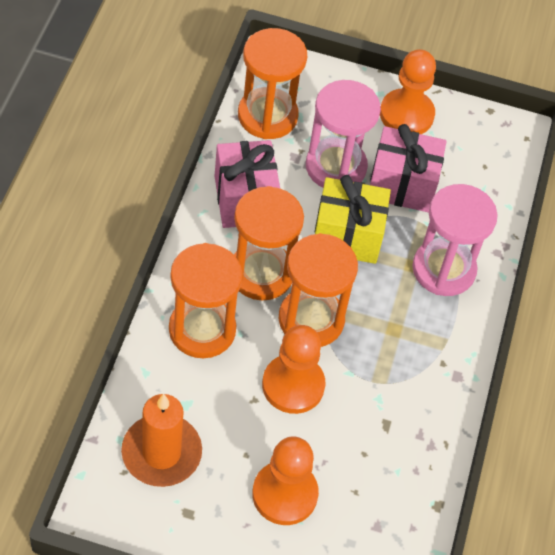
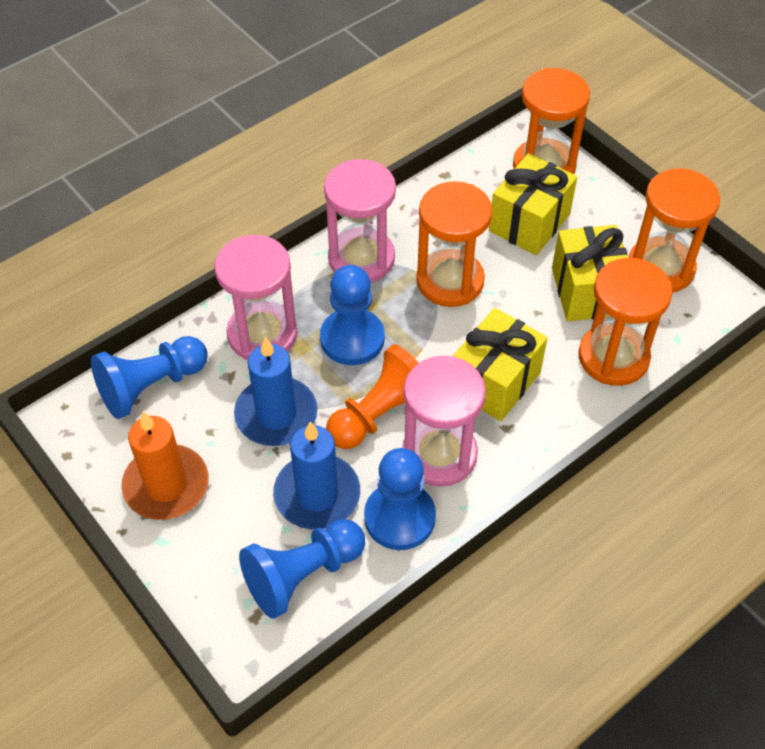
blue candle: none = 0 -> [234,337,318,446] [273,421,360,530] = 2
blue pawn: none = 0 -> [91,336,208,419] [239,519,365,619] [320,265,384,365] [364,448,436,550] = 4
orange pawn: [252,437,319,525] [262,325,325,414] [380,49,436,134] = 3 -> [326,344,419,449] = 1
pink gift: [214,140,280,228] [370,124,447,212] = 2 -> none = 0
pink hourglass: [306,80,381,188] [413,184,498,296] = 2 -> [214,235,297,360] [324,159,396,283] [402,356,486,487] = 3
yellow gift: [315,175,391,264] = 1 -> [453,308,547,421] [489,153,577,255] [552,225,628,321] = 3

